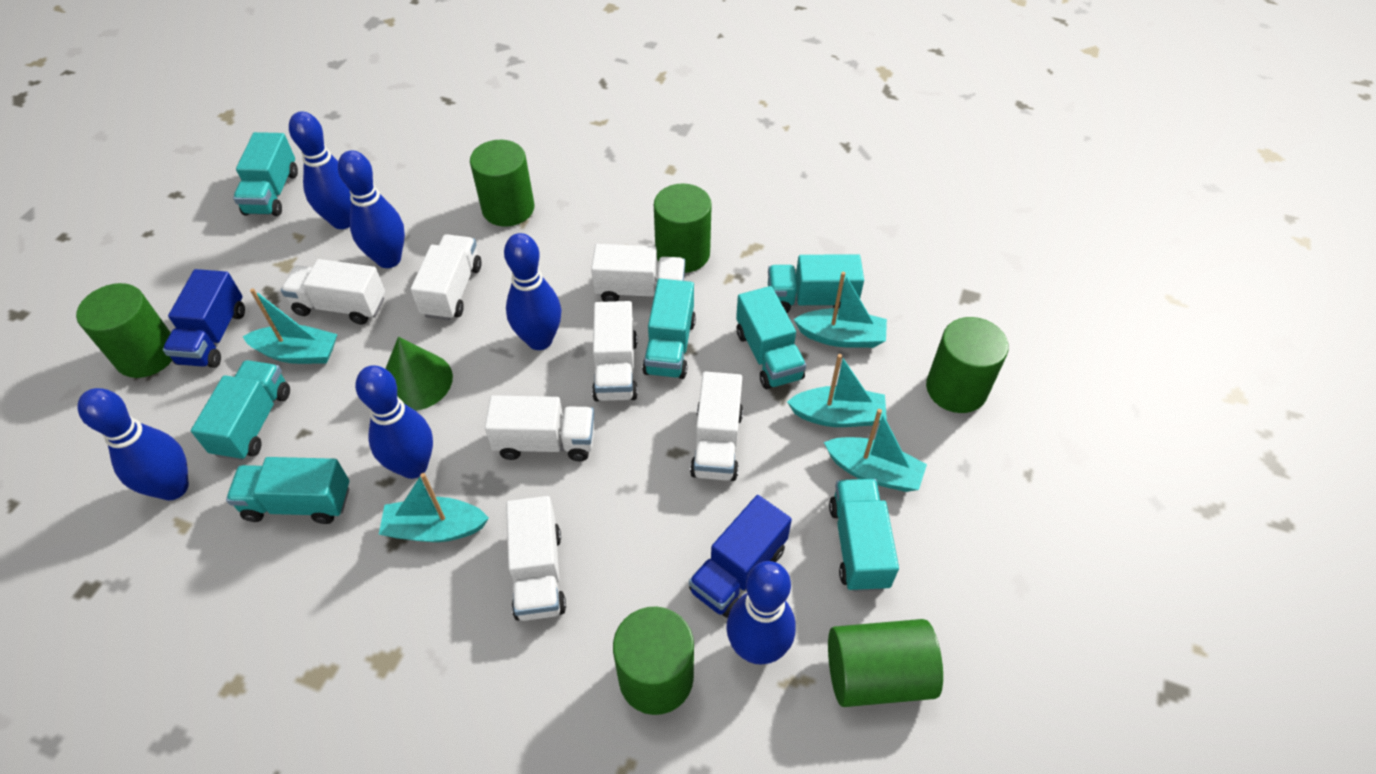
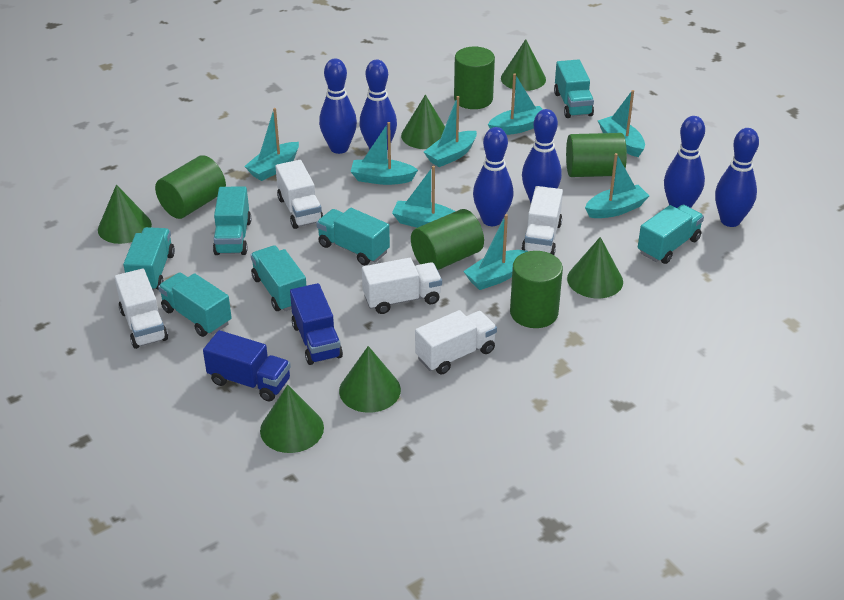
green cone: [385,337,453,411] = 1 -> [98,185,152,244] [260,385,324,453] [339,346,401,413] [401,95,445,149] [501,39,546,91] [567,237,623,298] = 6
green cylinder: [76,283,172,378] [470,140,535,227] [613,606,694,715] [654,183,712,273] [828,619,943,707] [926,317,1009,413] = 6 -> [155,155,226,219] [411,209,484,270] [454,46,495,109] [510,251,563,328] [566,133,627,177] = 5
turquoise boat: [242,288,337,364] [379,473,489,542] [787,354,887,427] [794,272,887,348] [824,409,927,492] = 5 -> [244,108,299,181] [351,122,418,185] [392,166,456,228] [424,96,477,167] [463,214,528,290] [488,73,543,135] [585,153,649,218] [598,90,645,157] = 8
white truck: [281,259,385,325] [411,234,482,321] [485,395,595,461] [506,496,566,621] [591,244,685,302] [592,301,638,401] [690,371,743,481] = 7 -> [115,268,168,349] [275,160,323,229] [362,258,442,314] [415,310,497,374] [521,186,563,255] = 5

